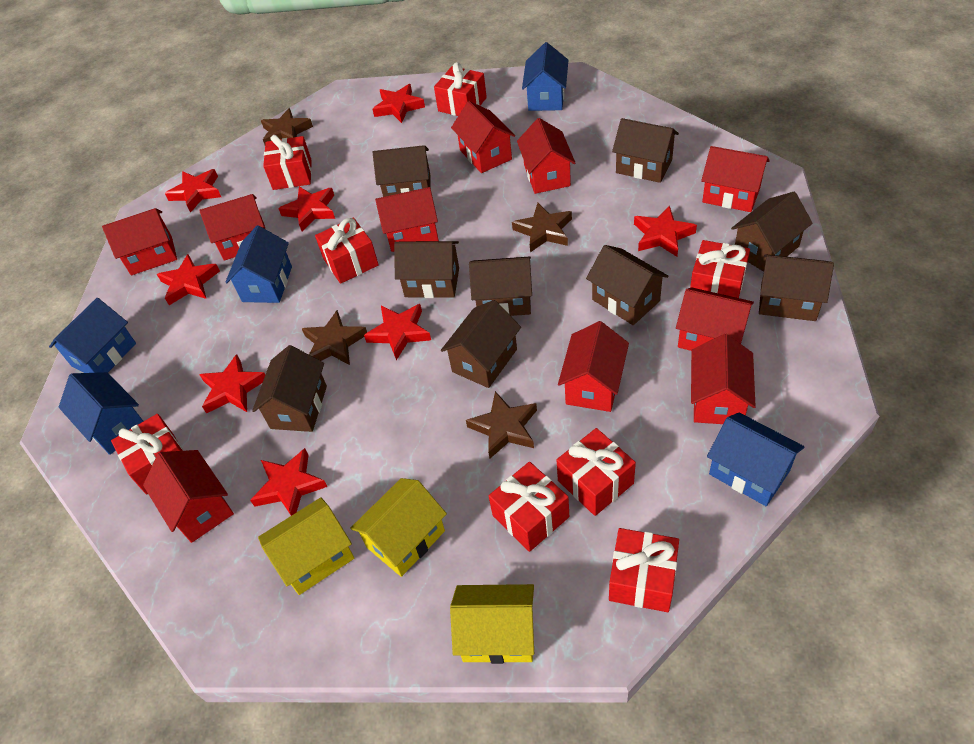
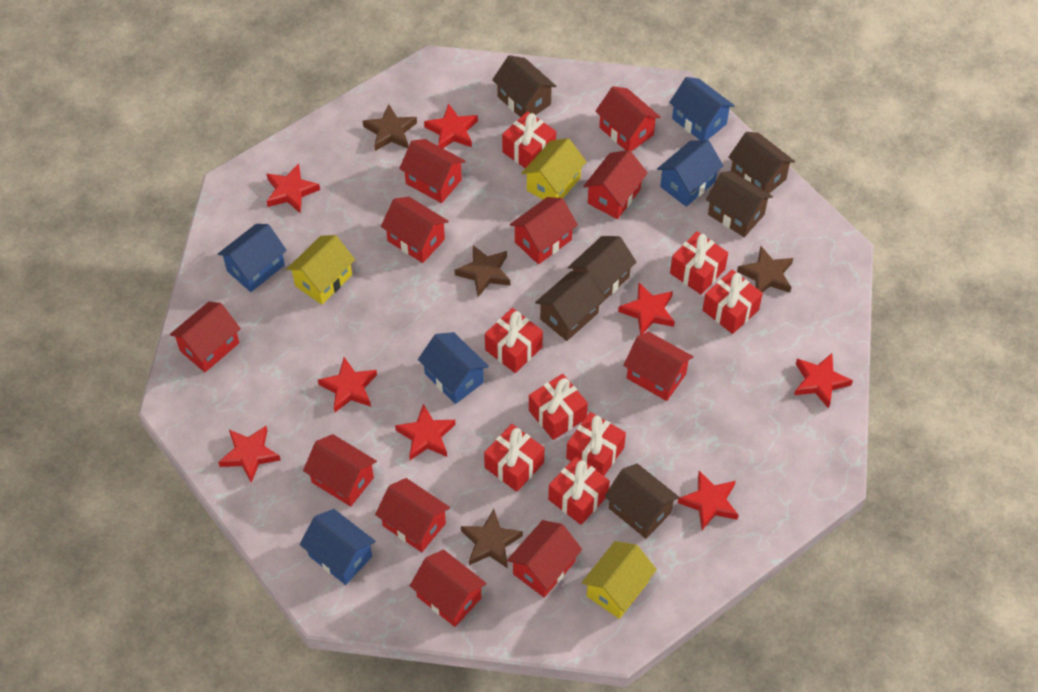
brown house: [252,345,327,432] [373,145,431,197] [394,241,459,298] [441,300,521,388] [469,256,532,316] [586,245,668,325] [612,118,679,183] [731,192,813,272] [759,254,834,321] = 9 -> [492,55,556,117] [535,271,605,341] [568,236,636,305] [604,463,679,539] [706,171,773,237] [728,132,795,193] = 6
red house: [102,208,177,275] [143,450,234,543] [199,194,265,261] [375,187,439,252] [451,101,515,173] [517,118,576,194] [558,321,629,412] [676,287,754,351] [691,334,756,424] [701,146,770,212] = 10 -> [170,302,241,372] [303,434,377,507] [375,478,450,552] [381,197,449,263] [399,139,466,203] [410,550,487,627] [507,520,582,597] [510,197,578,264] [583,150,648,219] [596,86,661,151] [623,331,694,401] = 11

